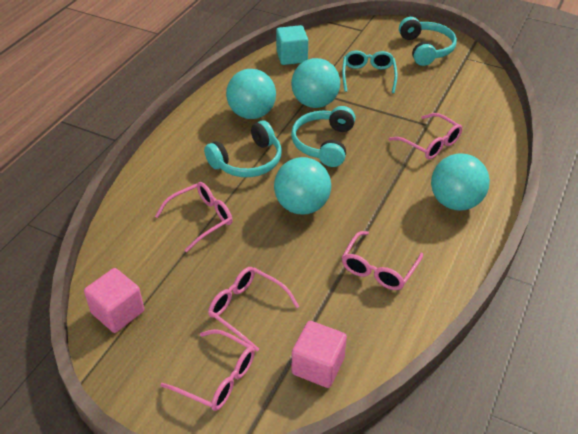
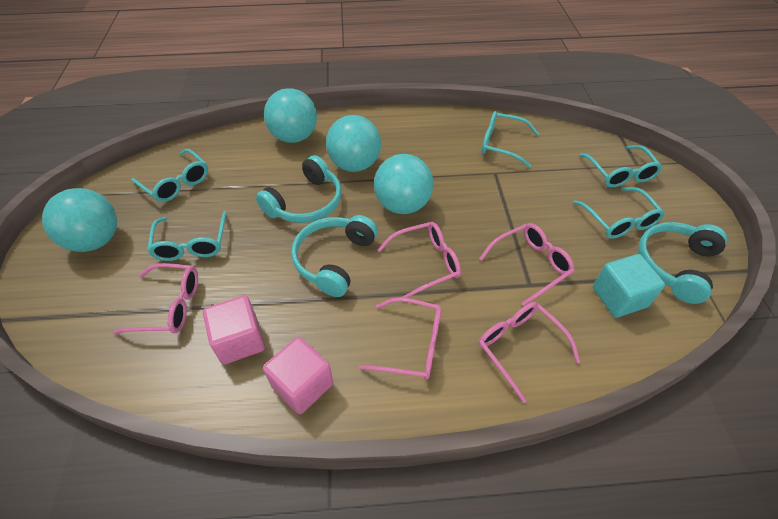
turquoise glasses: [342,50,398,93] = 1 -> [131,149,208,202] [147,211,227,261] [482,111,539,168] [573,187,665,239] [579,145,663,187] = 5

